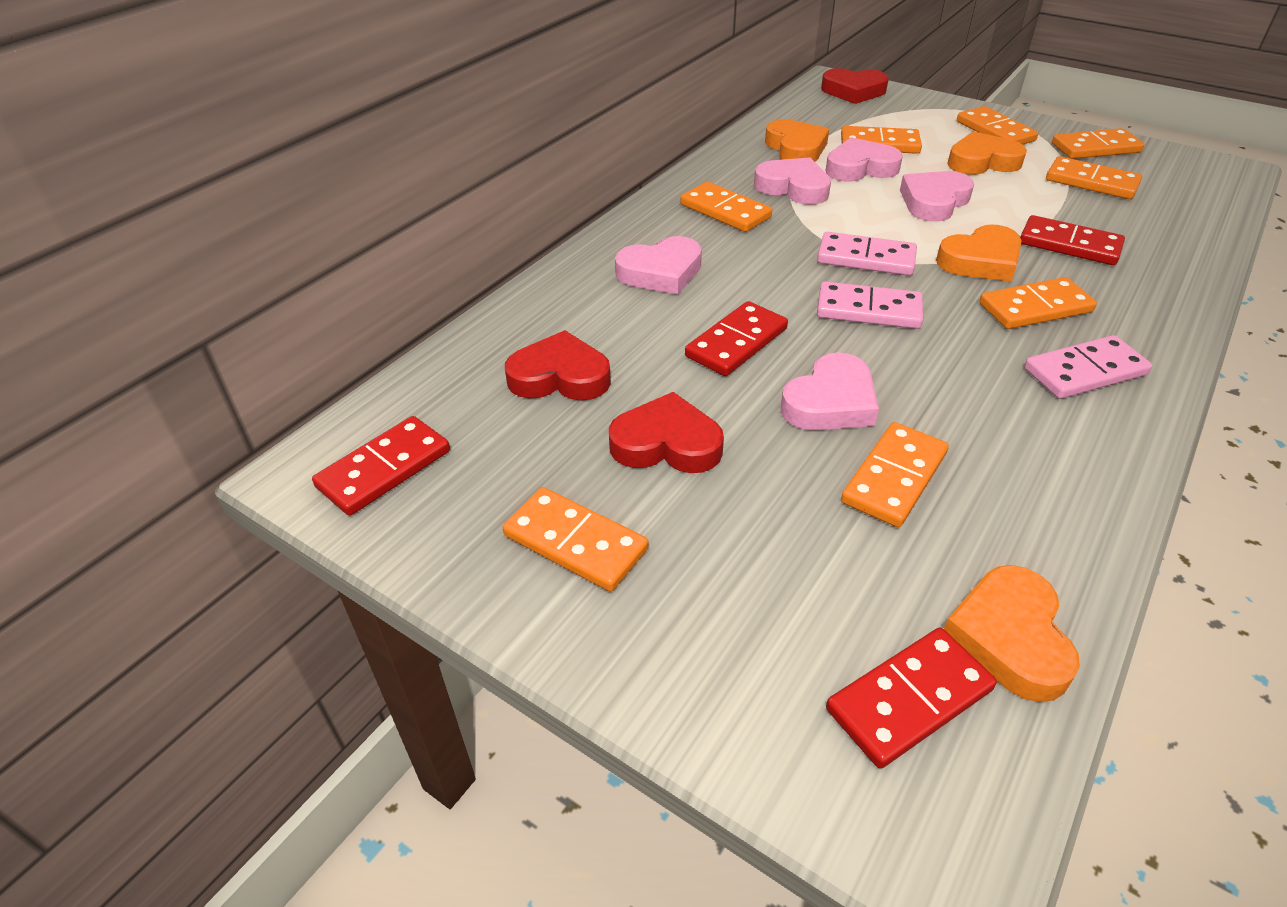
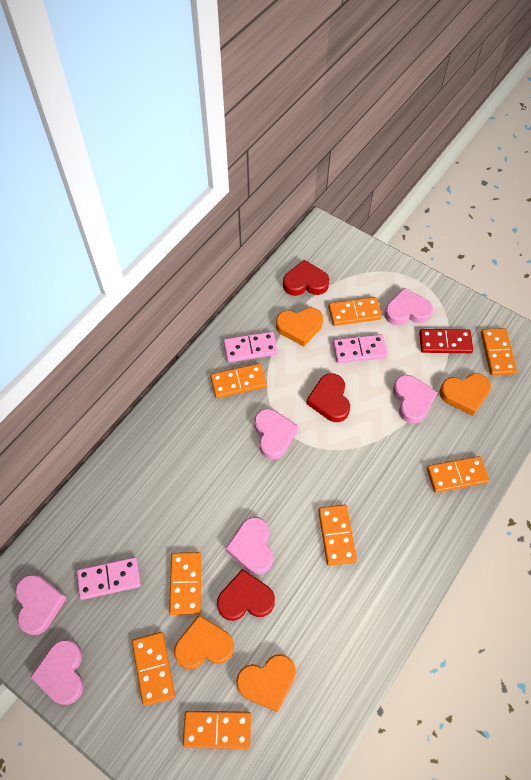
pink heart: [615,236,702,295] [754,158,831,205] [781,352,879,430] [826,137,903,181] [900,171,974,222] = 5 -> [15,574,67,635] [30,639,84,705] [226,517,273,574] [255,409,298,459] [385,288,433,326] [393,375,438,424] = 6
red domino: [312,416,450,516] [685,301,788,376] [826,628,997,769] [1020,215,1125,265] = 4 -> [419,329,473,353] = 1

